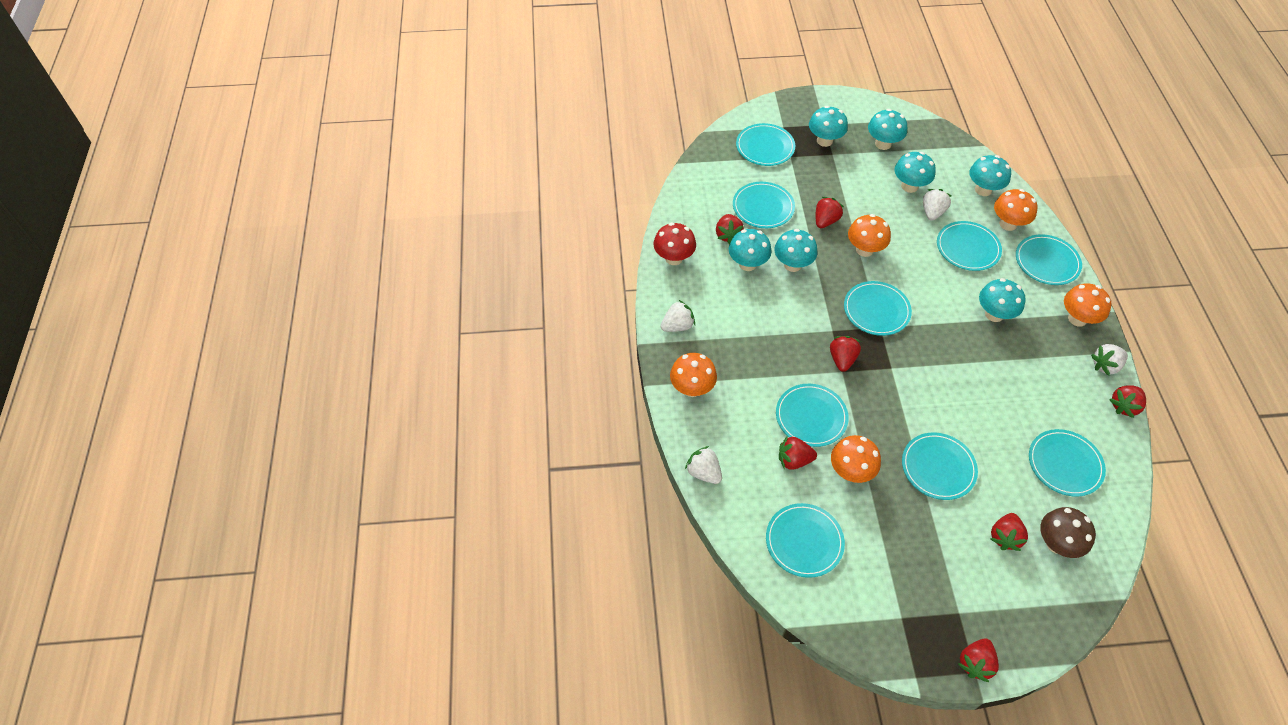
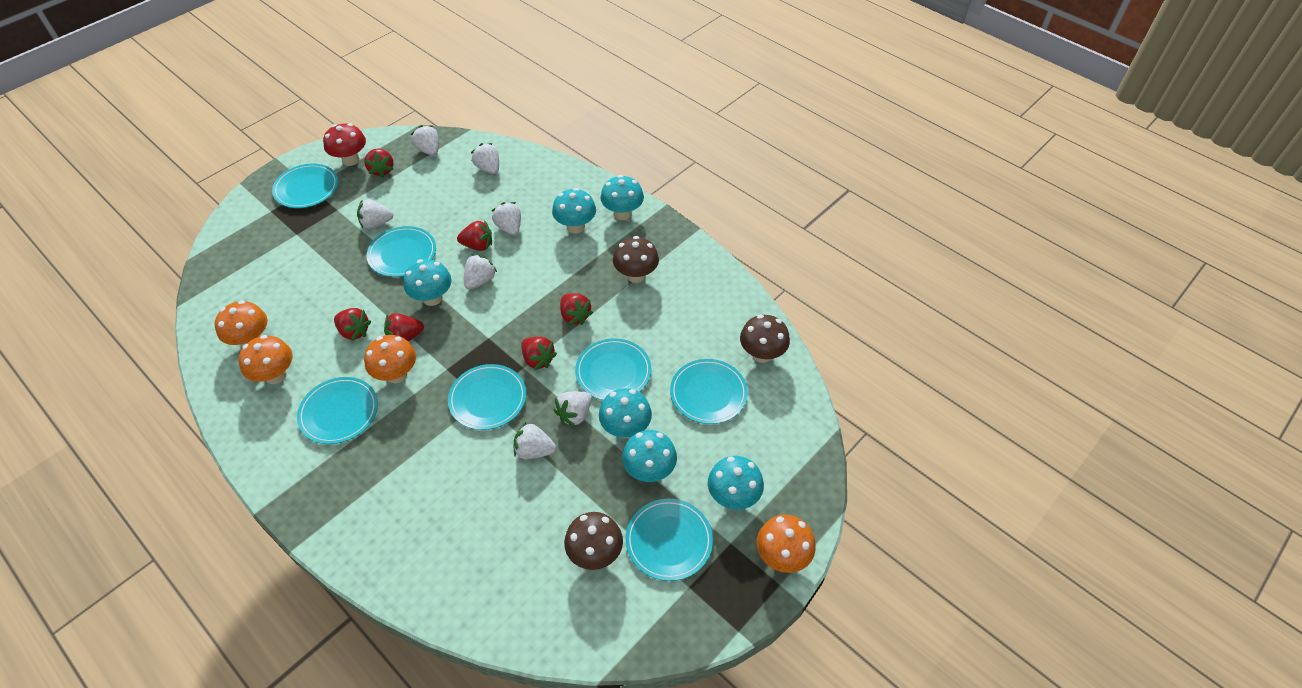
brown mushroom: [1040,507,1096,558] = 1 -> [564,512,623,570] [613,236,659,283] [740,315,790,363] = 3
orange mushroom: [670,353,717,397] [831,435,881,483] [848,214,891,257] [994,189,1037,231] [1064,283,1112,327] = 5 -> [215,300,268,346] [238,335,293,384] [364,335,416,383] [757,515,816,573] = 4
red strawberry: [716,214,744,244] [779,436,817,470] [816,197,844,228] [830,336,861,372] [958,638,999,682] [991,513,1028,551] [1109,386,1146,418] = 7 -> [334,308,371,341] [364,149,394,178] [384,313,424,342] [457,220,492,251] [521,337,557,370] [560,293,593,325] = 6
turquoise mushroom: [729,229,772,271] [775,229,817,272] [809,106,848,147] [868,109,907,150] [895,152,936,193] [969,155,1011,196] [979,278,1026,322] = 7 -> [404,259,452,306] [552,188,596,233] [599,388,652,438] [600,175,644,220] [622,430,677,482] [708,456,764,510] = 6
turquoise plate: [733,182,795,228] [736,123,795,166] [766,503,845,578] [776,384,849,447] [844,281,912,336] [902,432,978,500] [937,221,1002,271] [1016,234,1082,285] [1029,429,1106,496] = 9 -> [272,164,338,208] [297,377,378,444] [367,226,436,277] [448,364,526,430] [575,338,651,400] [626,499,713,581] [670,359,748,424] = 7
white strawberry: [661,300,695,332] [685,446,722,484] [923,189,951,221] [1091,344,1128,375] = 4 -> [357,199,394,229] [411,125,439,156] [464,254,497,289] [471,143,499,174] [492,202,521,236] [514,422,556,459] [554,391,592,427] = 7

